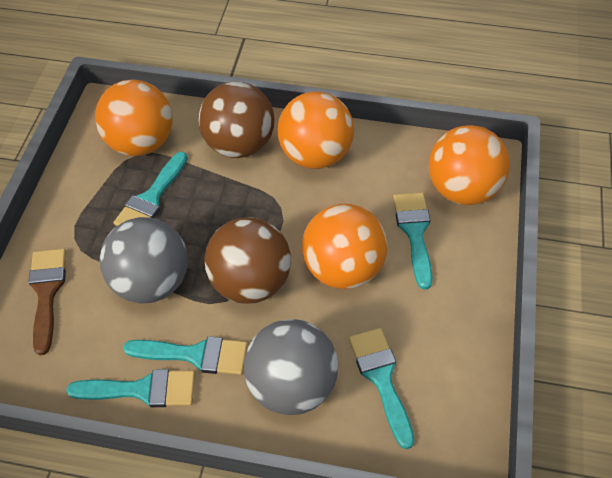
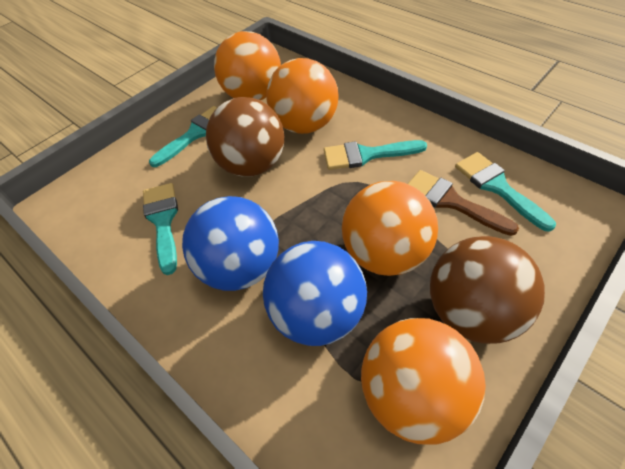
blue ball: none = 0 -> [182,196,279,291] [263,241,367,346] = 2
grey ball: [100,217,188,304] [244,319,338,415] = 2 -> none = 0
turquoise brush: [66,369,195,407] [114,152,188,226] [123,336,248,375] [349,328,415,449] [393,193,432,289] = 5 -> [143,183,178,275] [149,106,217,167] [324,140,427,170] [455,152,556,232] = 4

